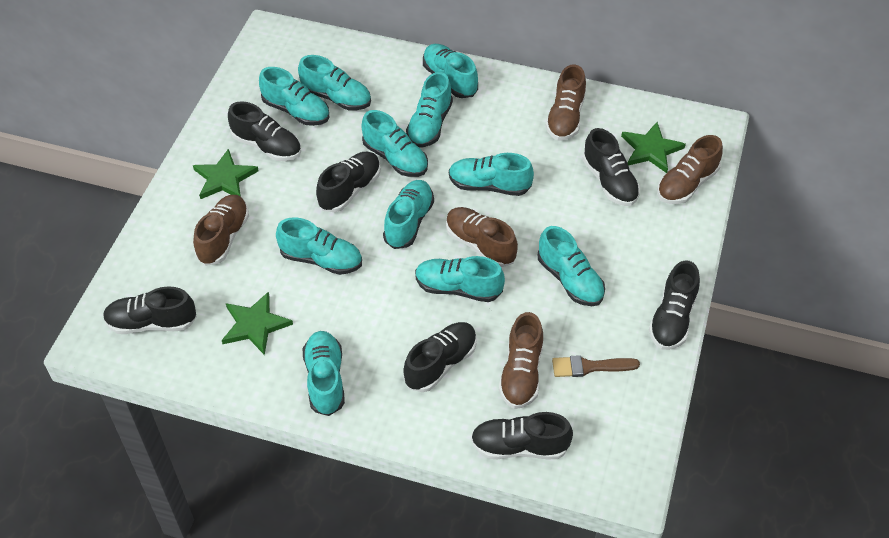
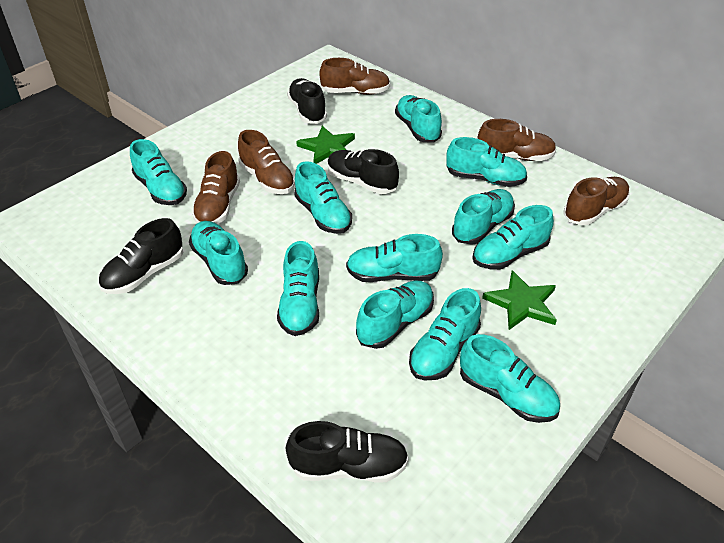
black shoe: [103,286,197,334] [228,101,301,161] [316,152,381,212] [403,322,477,392] [471,412,573,459] [582,128,640,206] [649,260,700,350] = 7 -> [99,218,183,294] [286,421,409,482] [287,78,327,124] [328,149,399,194] = 4
brown brush: [552,355,640,377] = 1 -> none = 0
green star: [193,149,259,199] [222,291,293,355] [621,122,686,173] = 3 -> [296,126,355,164] [482,270,557,330] = 2
turquoise shoe: [259,67,329,126] [276,218,362,275] [298,55,371,110] [303,331,345,416] [361,110,428,177] [383,180,434,249] [406,72,453,148] [415,256,505,302] [423,44,478,98] [449,153,534,196] [538,226,605,306] = 11 -> [130,139,187,205] [189,221,248,285] [277,241,319,336] [294,161,352,234] [346,234,443,282] [356,281,434,349] [395,95,442,143] [409,288,481,380] [446,137,527,187] [452,189,515,245] [460,334,560,423] [472,205,554,270] = 12

